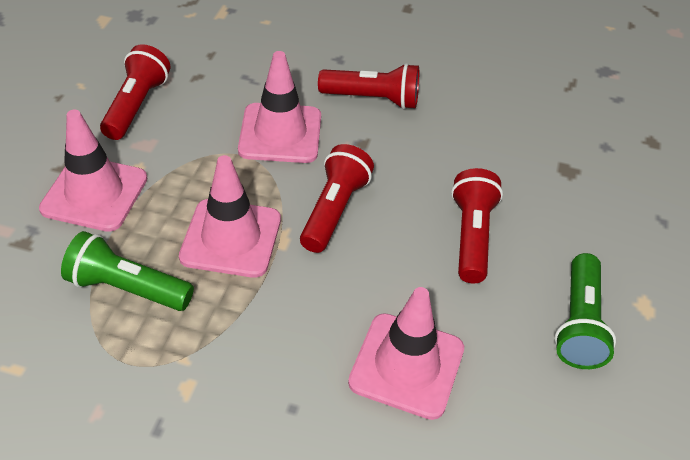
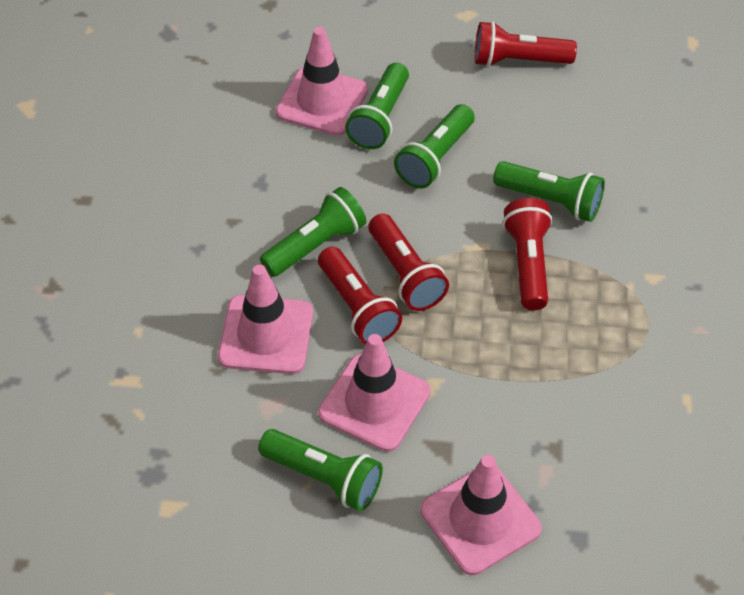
green flashlight: [61,231,194,311] [555,253,616,369] = 2 -> [258,429,383,511] [260,187,366,277] [345,63,409,149] [394,104,475,189] [493,161,605,222] = 5

